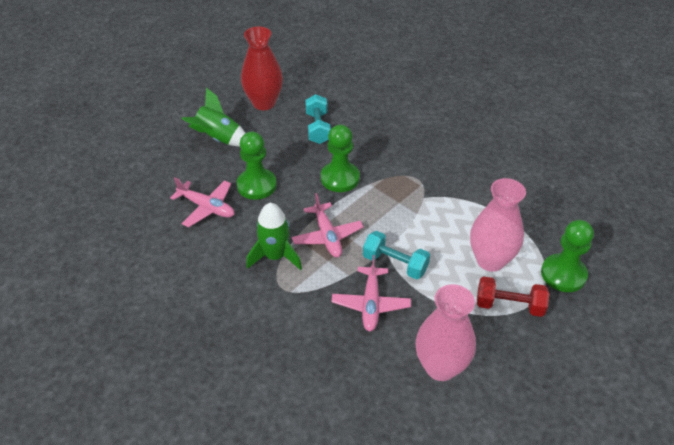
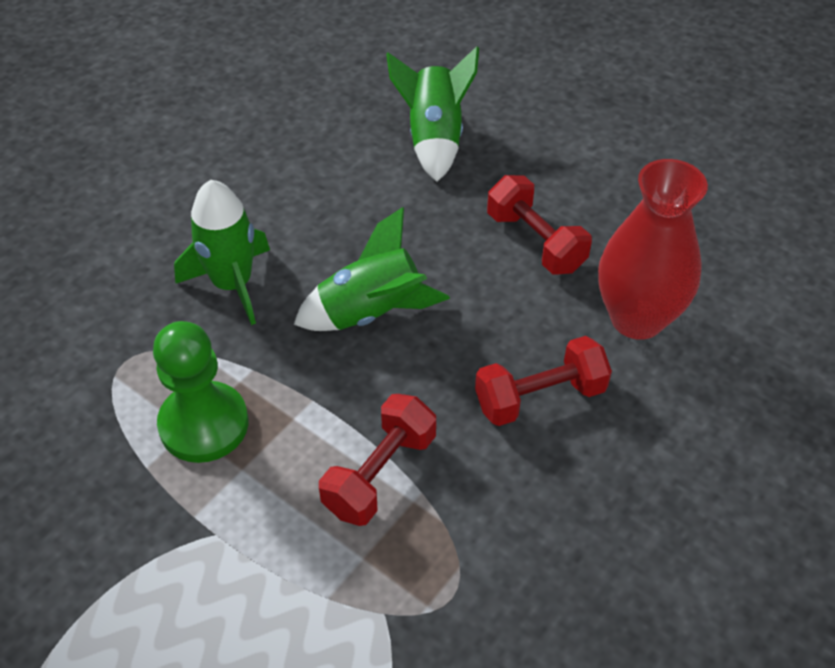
green pawn: [237,132,277,200] [321,125,360,192] [541,220,594,292] = 3 -> [153,321,248,463] = 1
green rocket: [182,88,245,147] [246,203,302,270] = 2 -> [174,180,270,325] [294,207,450,331] [386,46,479,182] = 3
pink plane: [170,177,234,227] [292,193,364,258] [332,255,411,331] = 3 -> none = 0
pink vase: [416,284,476,381] [470,178,526,272] = 2 -> none = 0
red dumbbell: [477,276,549,317] = 1 -> [319,394,436,526] [475,336,612,426] [487,175,592,274] = 3
turquoise dumbbell: [305,94,331,144] [363,231,430,280] = 2 -> none = 0

